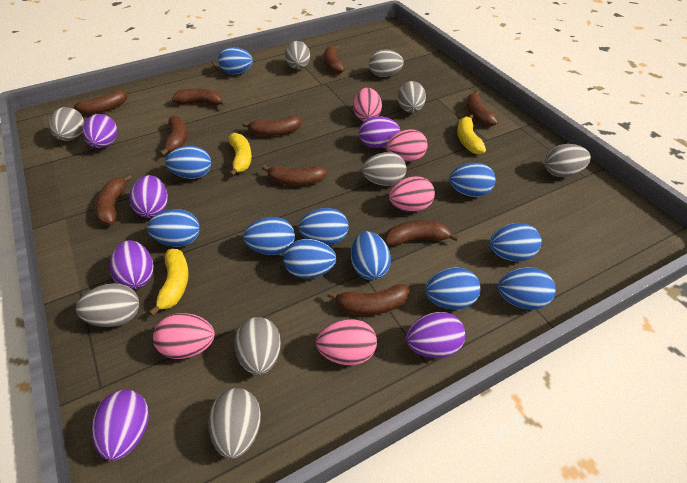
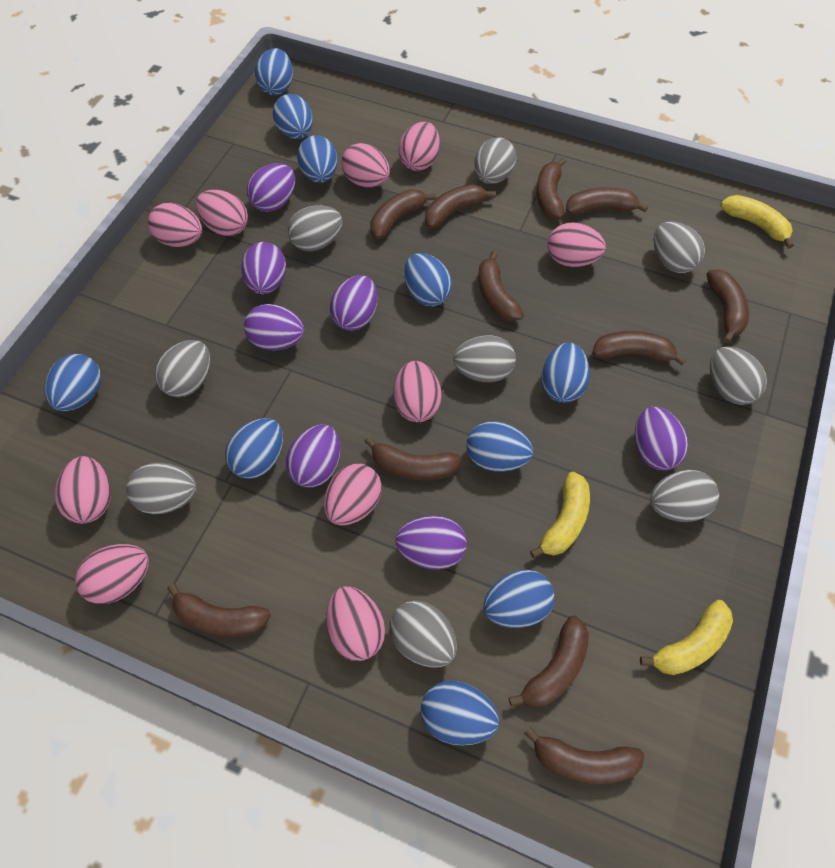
blue egg: [147,209,200,247] [165,146,211,179] [218,47,253,75] [243,217,295,255] [283,239,336,278] [298,208,348,245] [351,231,391,280] [425,267,480,309] [449,162,496,197] [490,223,542,261] [498,267,556,309] = 11 -> [45,354,101,411] [225,418,283,479] [255,48,293,95] [273,94,313,139] [297,135,338,183] [404,253,452,306] [420,681,499,746] [466,421,533,472] [483,570,555,628] [541,343,590,402] = 10
brown banana: [68,90,127,115] [95,174,132,225] [160,115,187,156] [172,88,226,106] [242,116,301,136] [262,165,327,186] [324,45,345,74] [327,284,409,315] [385,221,459,246] [466,91,498,127] = 10 -> [167,583,271,637] [364,436,462,480] [370,189,436,239] [425,184,496,228] [478,251,524,321] [509,616,589,708] [524,727,644,785] [536,158,566,219] [566,188,648,215] [592,331,686,365] [706,270,749,343] = 11
pink egg: [153,313,215,359] [316,319,377,365] [353,88,382,121] [386,129,428,162] [389,176,435,212] = 5 -> [55,456,111,524] [75,544,149,604] [148,203,202,247] [195,190,248,236] [324,464,382,526] [326,586,385,661] [341,143,390,187] [393,361,441,422] [398,122,440,171] [548,222,606,267] = 10
purple egg: [82,114,117,148] [91,390,149,461] [109,240,154,289] [129,175,168,218] [359,116,400,148] [406,312,465,358] = 6 -> [241,242,286,294] [244,304,304,350] [247,163,295,212] [286,425,340,488] [330,275,378,331] [395,516,467,570] [635,406,688,470] = 7

